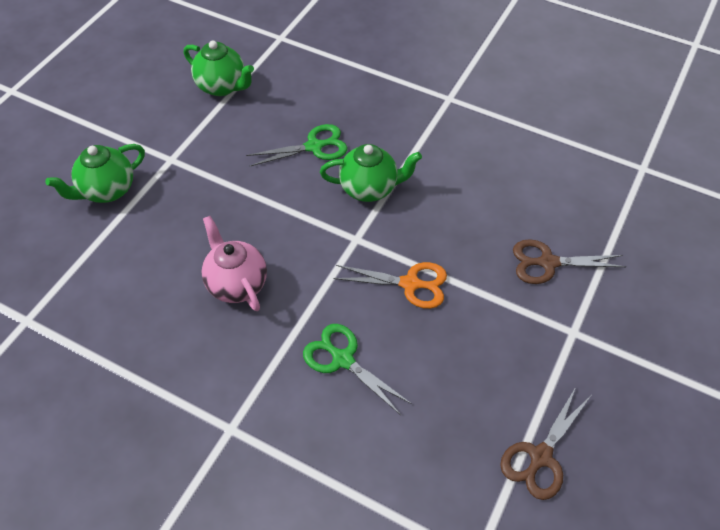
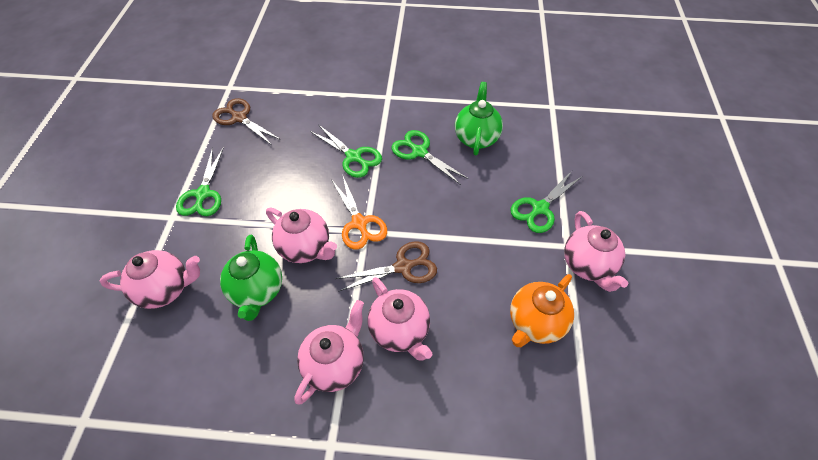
green scissors: [246,124,348,166] [303,324,412,415] = 2 -> [176,147,224,216] [310,124,382,178] [391,130,468,185] [510,171,583,233] = 4
green teapot: [45,144,145,203] [184,40,254,96] [320,144,422,202] = 3 -> [220,235,282,321] [455,82,503,155] = 2
orange teapot: none = 0 -> [510,274,574,347] = 1
pink teapot: [201,216,267,311] = 1 -> [100,250,200,309] [266,208,337,263] [294,300,364,404] [368,277,432,361] [564,211,628,292] = 5

